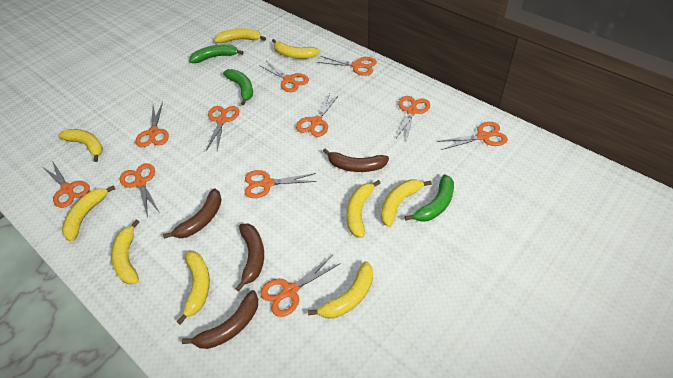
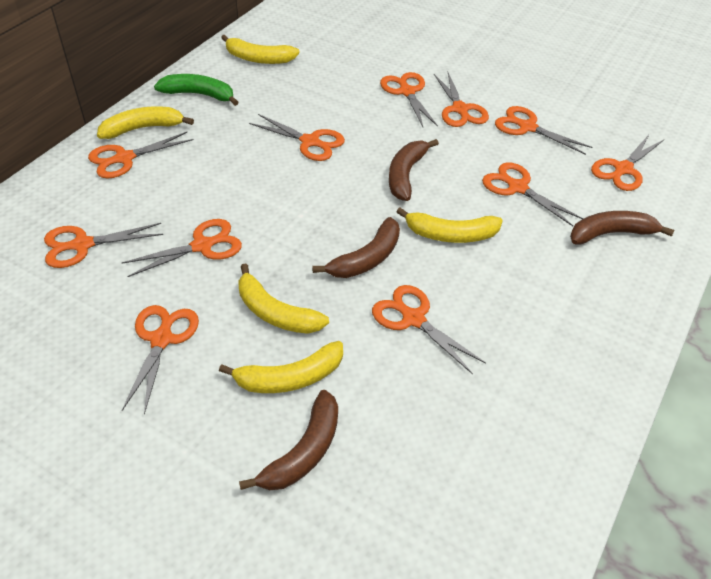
green banana: [189,44,244,63] [223,69,253,105] [405,174,454,222] = 3 -> [154,74,239,106] = 1
yellow banana: [58,129,103,162] [62,185,115,241] [111,220,139,285] [177,251,210,325] [214,28,266,43] [272,39,320,59] [308,261,373,319] [347,180,381,238] [381,179,432,227] = 9 -> [97,106,194,139] [219,341,343,393] [221,35,300,64] [238,263,329,334] [396,208,503,243] = 5

